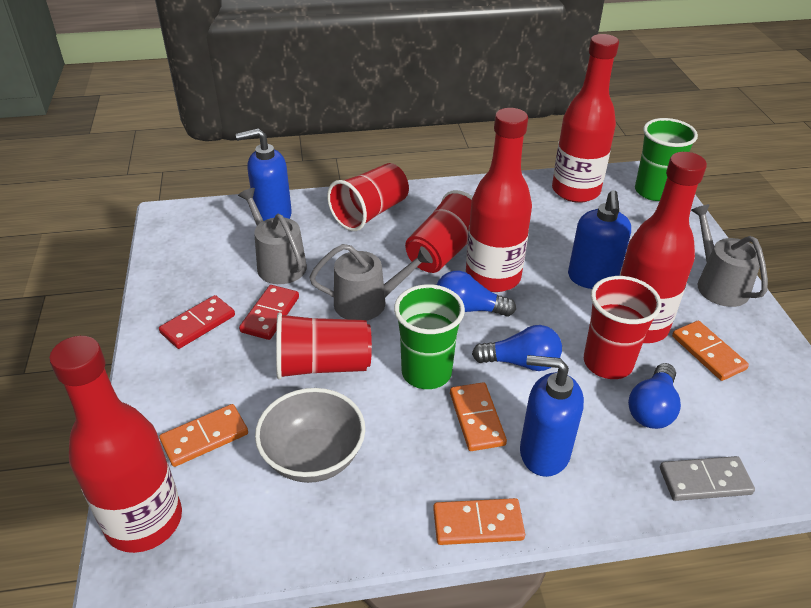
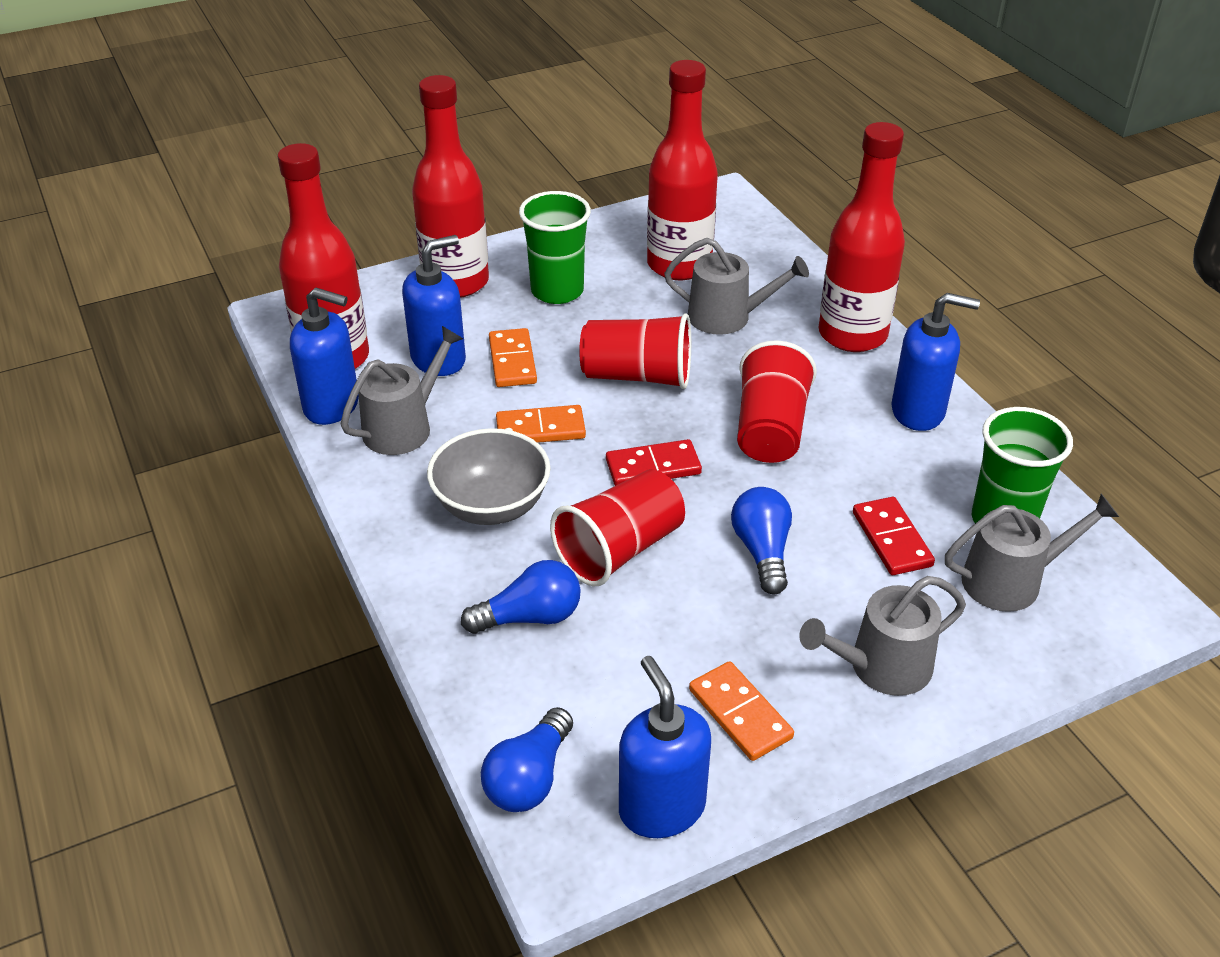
blue soap dispenser: [236,128,292,221] [520,355,584,477] [568,190,631,289] = 3 -> [290,288,359,425] [402,235,466,376] [619,656,711,838] [892,293,980,431] = 4
grey domino: [660,456,755,501] = 1 -> none = 0
grey watering can: [238,188,307,284] [309,244,433,321] [691,204,768,307] = 3 -> [341,326,463,455] [664,238,809,335] [800,576,966,696] [945,494,1119,612] = 4
orange domino: [159,404,248,467] [433,498,525,545] [450,382,507,451] [672,321,749,381] = 4 -> [489,328,537,387] [496,405,586,443] [689,661,794,761] = 3
red cup: [276,312,372,379] [327,163,409,231] [405,190,473,273] [584,276,662,379] = 4 -> [550,469,685,586] [579,313,691,389] [737,340,817,463] = 3

